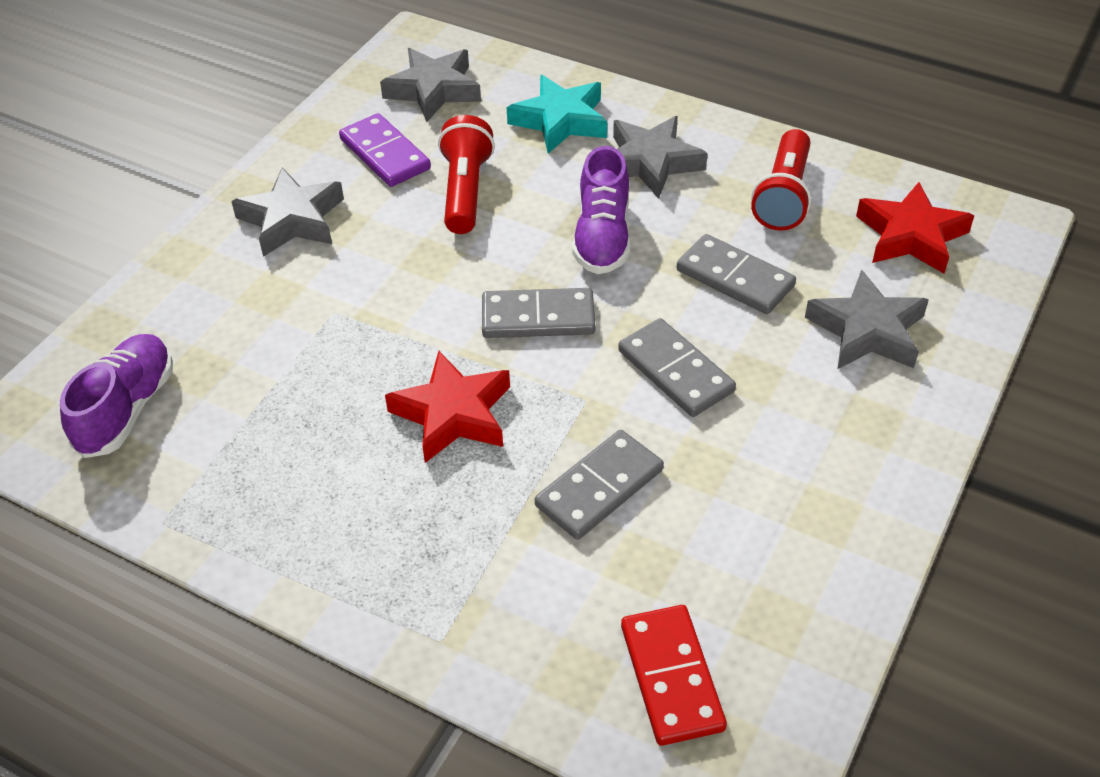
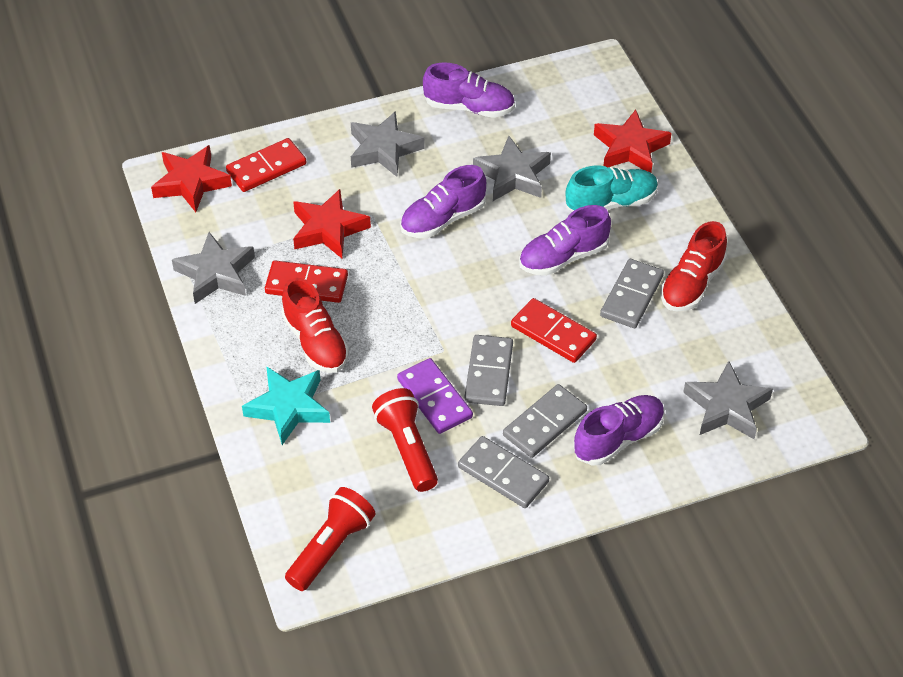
purple shoe: [60,334,173,458] [572,146,631,274] = 2 -> [400,165,486,238] [423,62,515,118] [519,205,611,276] [573,395,665,465] = 4
red domino: [621,605,727,746] = 1 -> [226,138,306,192] [265,261,348,303] [511,298,597,363] = 3
red shoe: none = 0 -> [282,278,349,373] [661,221,727,311] = 2
red star: [385,351,510,463] [856,182,974,274] = 2 -> [151,145,232,212] [293,189,371,258] [594,110,672,173] = 3
turquoise shoe: none = 0 -> [566,166,658,212] = 1

